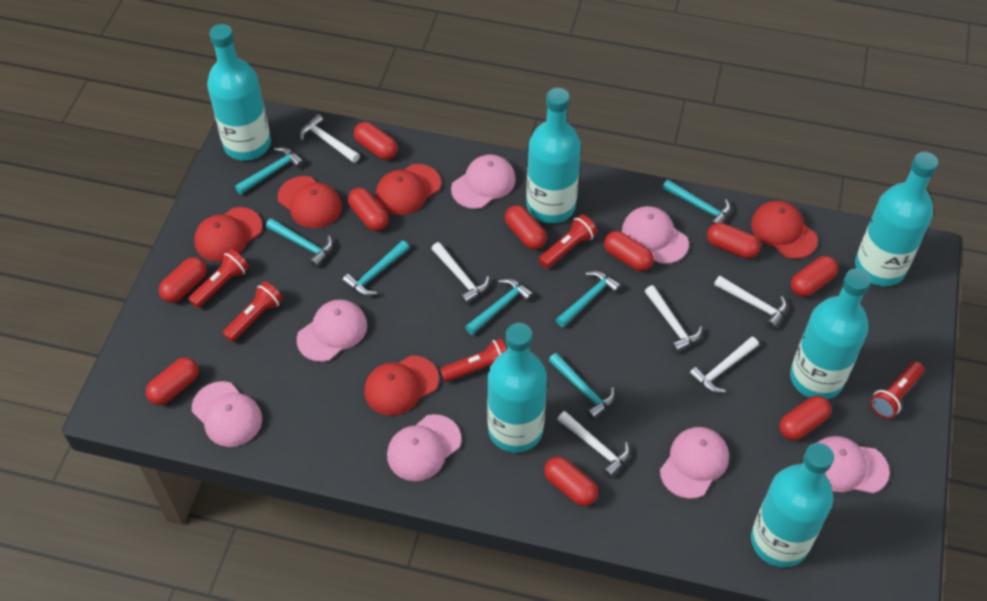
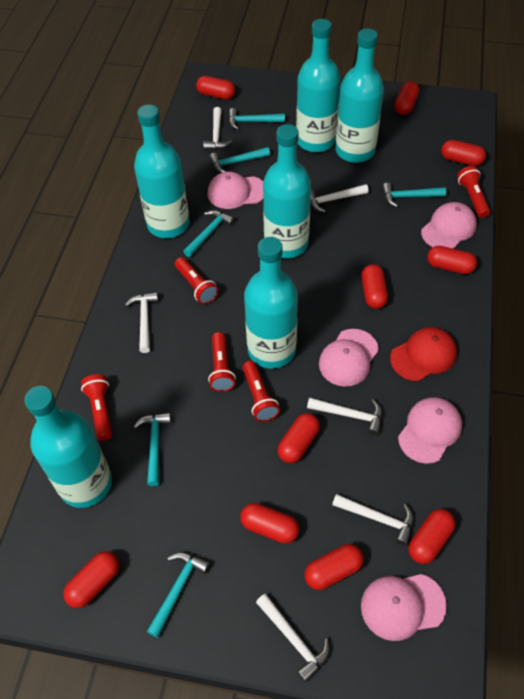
pink cap: [192,381,262,447] [297,300,368,362] [387,414,461,481] [451,154,516,209] [622,206,689,264] [660,427,729,499] [817,436,890,493] = 7 -> [207,171,263,209] [319,329,379,387] [361,574,447,641] [398,397,462,464] [421,202,477,249] = 5
red cap: [194,207,262,262] [277,176,342,228] [364,356,439,416] [376,164,441,215] [751,201,818,259] = 5 -> [390,327,457,381] = 1
turquoise hammer: [235,147,304,194] [266,218,333,268] [342,241,409,296] [465,279,534,335] [548,353,615,420] [556,271,622,327] [662,180,731,226] = 7 -> [134,413,171,486] [147,552,210,638] [183,210,235,257] [209,147,270,173] [229,108,285,130] [382,183,446,207] = 6

